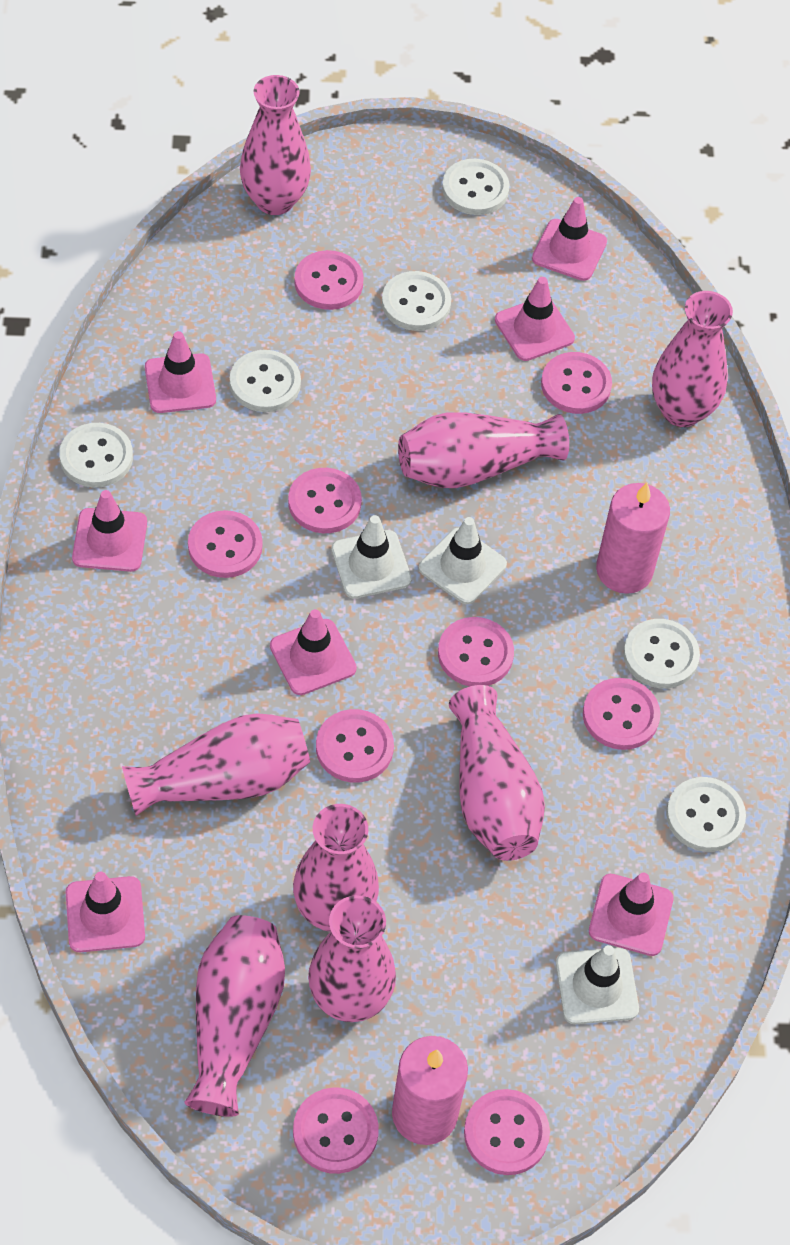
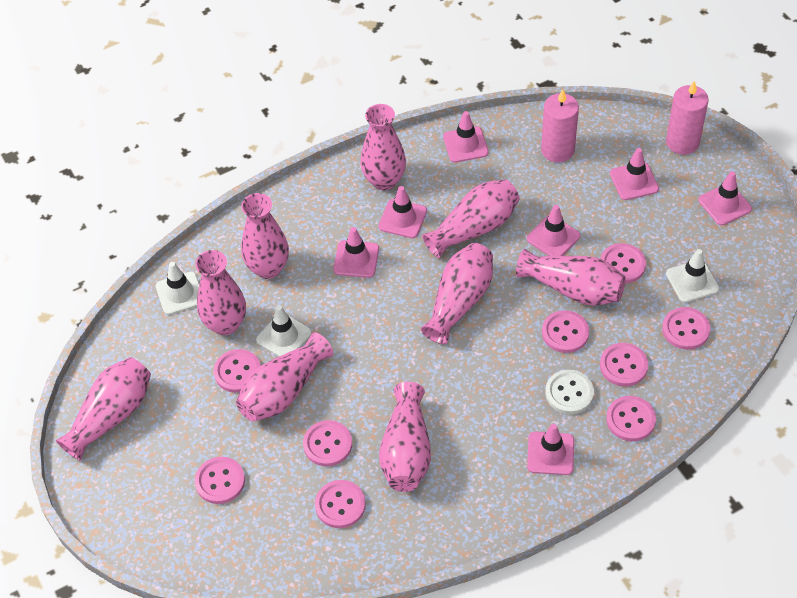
pink vase: [122,713,310,816] [184,915,285,1117] [240,75,311,215] [293,804,379,932] [308,895,396,1022] [398,412,569,488] [449,685,545,861] [652,291,733,427] = 8 -> [56,357,151,461] [195,250,246,335] [236,332,333,422] [241,193,289,279] [360,104,406,190] [379,382,431,492] [421,243,493,344] [422,179,520,258] [516,249,626,306] = 9
white button: [59,423,133,488] [230,350,301,412] [382,271,451,331] [442,159,509,215] [623,619,700,688] [666,777,746,852] = 6 -> [545,370,594,414] = 1

